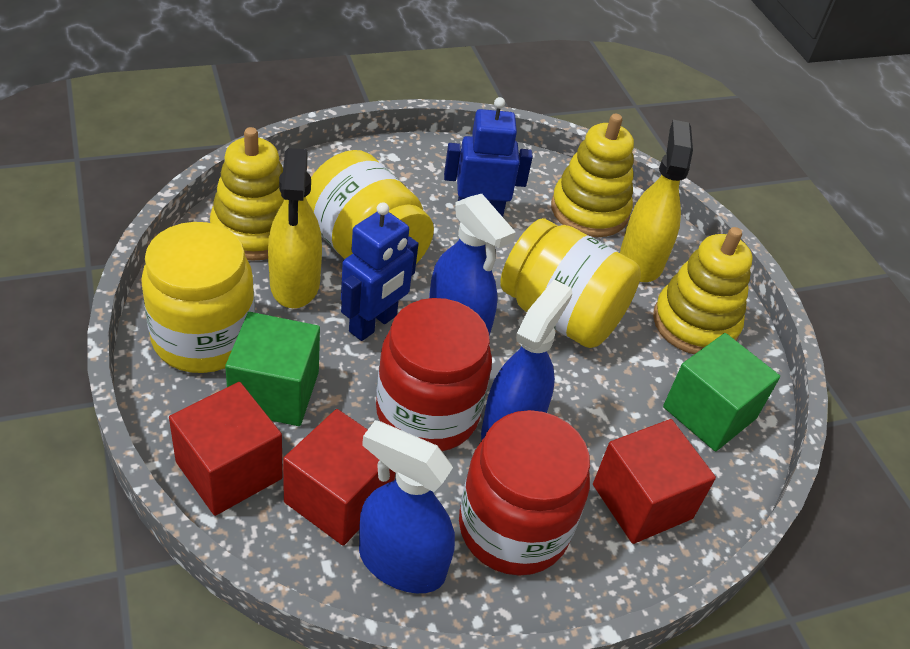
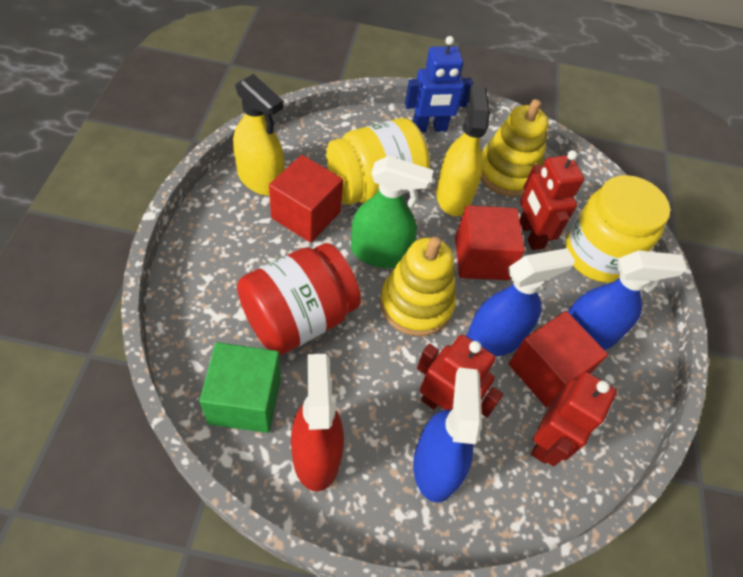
blue robot: [341,202,418,341] [444,97,533,217] = 2 -> [405,36,473,132] = 1
green cube: [225,312,320,426] [663,333,780,451] = 2 -> [199,342,281,433] = 1
green spray bottle: none = 0 -> [351,156,434,268] = 1
red jar: [376,298,492,451] [459,410,590,575] = 2 -> [237,243,361,355] = 1
red robot: none = 0 -> [417,335,503,417] [520,150,584,250] [531,372,617,466] = 3
red spray bottle: none = 0 -> [291,354,344,491] = 1
yellow jar: [141,222,255,373] [306,150,434,264] [500,218,641,348] = 3 -> [326,118,430,205] [565,175,670,283] = 2
yellow stacking toy: [210,127,284,261] [551,114,634,237] [653,227,753,354] = 3 -> [380,237,456,336] [480,99,549,197] = 2

